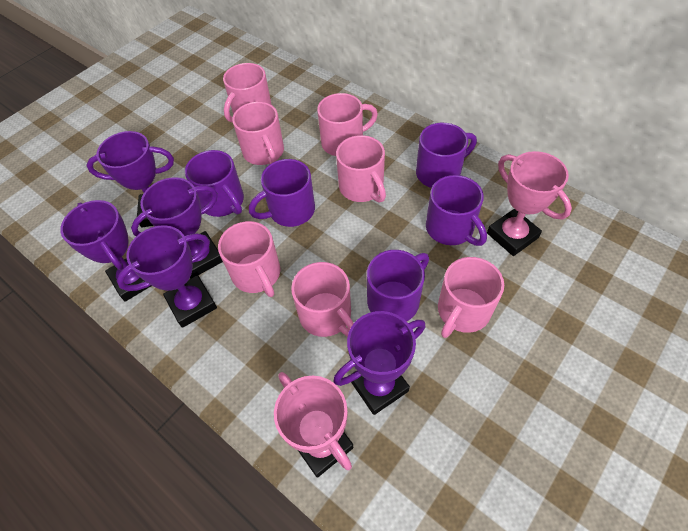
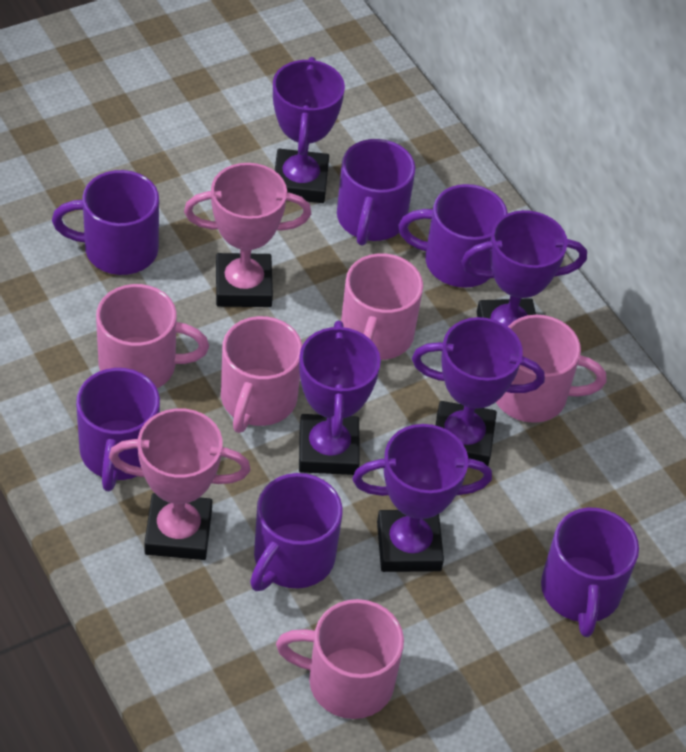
pink mug: [218,221,280,297] [223,63,272,123] [232,102,284,165] [291,262,354,337] [317,93,378,156] [336,135,386,203] [438,257,504,338] = 7 -> [96,284,209,388] [221,316,303,433] [276,599,404,719] [341,253,423,360] [496,315,607,423] = 5
purple mug: [185,150,244,217] [249,159,315,227] [367,250,429,321] [416,123,477,188] [426,175,487,246] = 5 -> [52,170,159,275] [76,368,160,491] [250,473,343,591] [337,139,415,246] [398,184,508,288] [541,508,639,637] = 6

